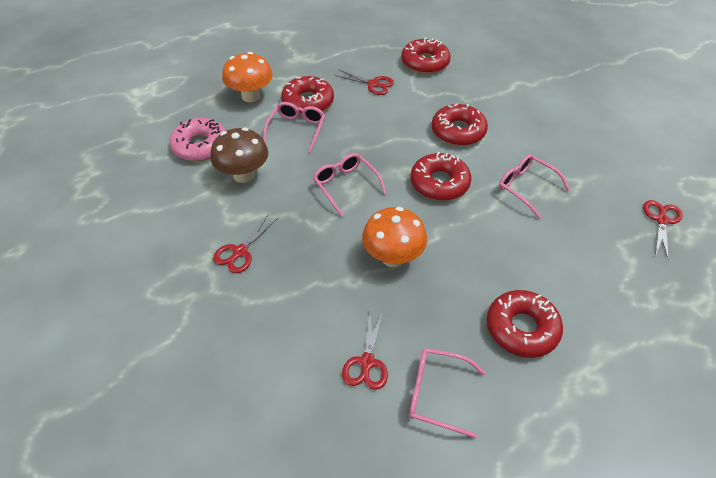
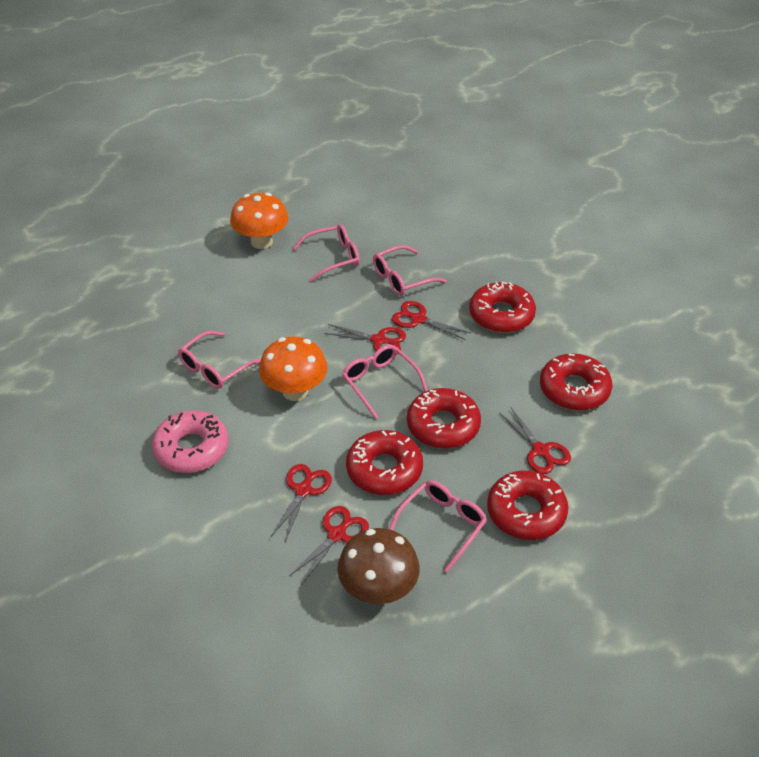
pink glasses: [263,102,325,153] [313,153,387,216] [409,348,486,439] [499,154,570,218] = 4 -> [178,331,261,389] [293,224,360,282] [342,345,428,419] [373,245,447,296] [389,480,487,573] = 5
red scissors: [213,215,278,273] [334,70,394,95] [342,309,388,390] [643,200,683,260] = 4 -> [271,464,332,542] [289,506,369,585] [324,324,406,355] [392,301,471,340] [499,408,571,474] = 5

